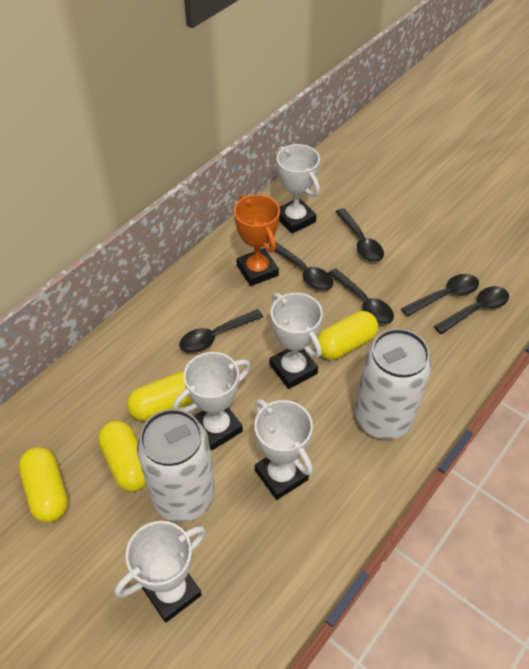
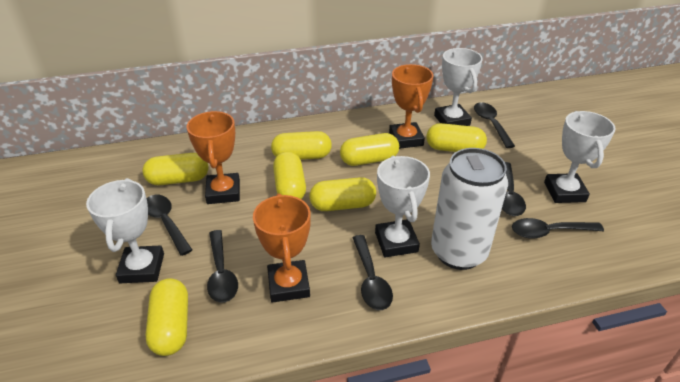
orange trophy: [234,194,280,286] = 1 -> [187,111,240,204] [253,193,311,303] [389,64,433,149] = 3
white can: [137,409,215,522] [355,329,432,439] = 2 -> [431,148,508,270] = 1
white trophy: [115,521,206,623] [173,352,251,450] [254,399,313,500] [269,293,323,389] [277,144,320,233] = 5 -> [86,178,164,283] [375,155,430,258] [434,48,483,126] [544,111,615,203] = 4
yellow capsule: [19,447,68,523] [98,421,146,492] [127,372,193,421] [317,311,378,360] = 4 -> [142,153,208,185] [145,278,188,356] [271,131,332,160] [273,151,306,199] [309,177,376,211] [340,133,399,166] [426,123,487,152] = 7

